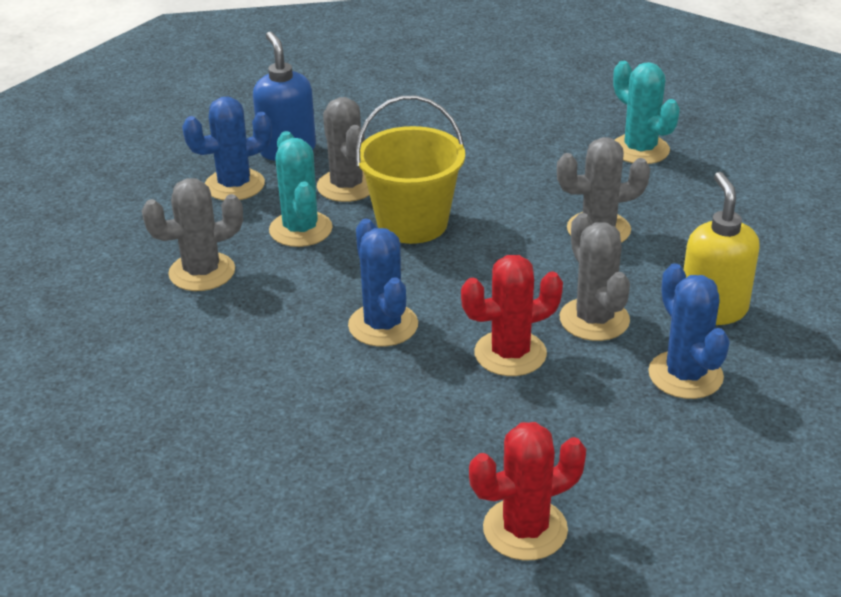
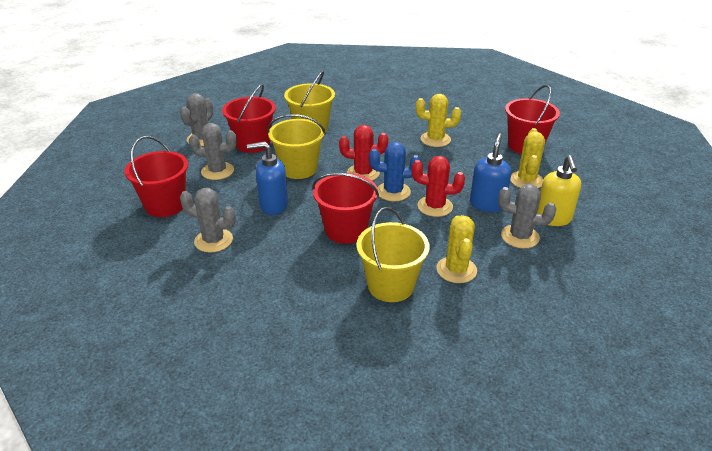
blue cactus: [182,96,272,200] [348,219,418,347] [648,263,730,399] = 3 -> [369,142,421,202] = 1
blue soap dispenser: [253,32,316,161] = 1 -> [247,142,288,215] [470,133,511,212] = 2
red bucket: none = 0 -> [125,136,188,217] [222,84,276,153] [312,173,379,244] [505,85,560,154] = 4
turquoise cactus: [269,131,333,247] [613,61,680,164] = 2 -> none = 0
yellow bucket: [356,96,465,244] = 1 -> [267,114,326,179] [284,71,335,132] [356,207,430,302] = 3
yellow cactus: none = 0 -> [416,94,461,147] [437,215,477,283] [510,128,545,188] = 3

